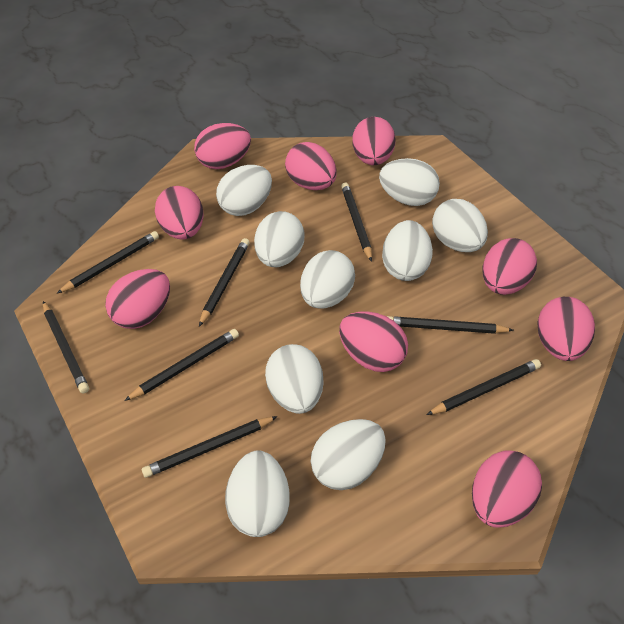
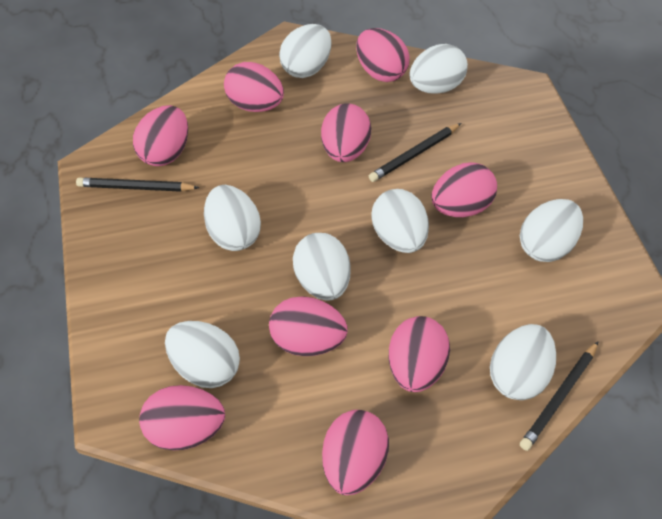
black pencil: [43,301,89,393] [56,231,159,294] [124,329,239,401] [142,416,278,478] [199,238,250,327] [341,183,372,262] [387,316,514,334] [427,359,541,415] = 8 -> [76,178,200,192] [369,123,461,182] [520,341,599,451] = 3
white egg: [216,165,272,216] [225,450,290,537] [254,211,305,267] [265,344,323,414] [300,250,355,309] [311,419,386,490] [379,158,440,206] [382,220,433,281] [432,199,488,252] = 9 -> [165,321,240,388] [204,185,261,251] [279,24,332,78] [293,233,351,301] [371,189,429,253] [410,44,468,94] [490,324,556,400] [520,199,583,262] = 8

